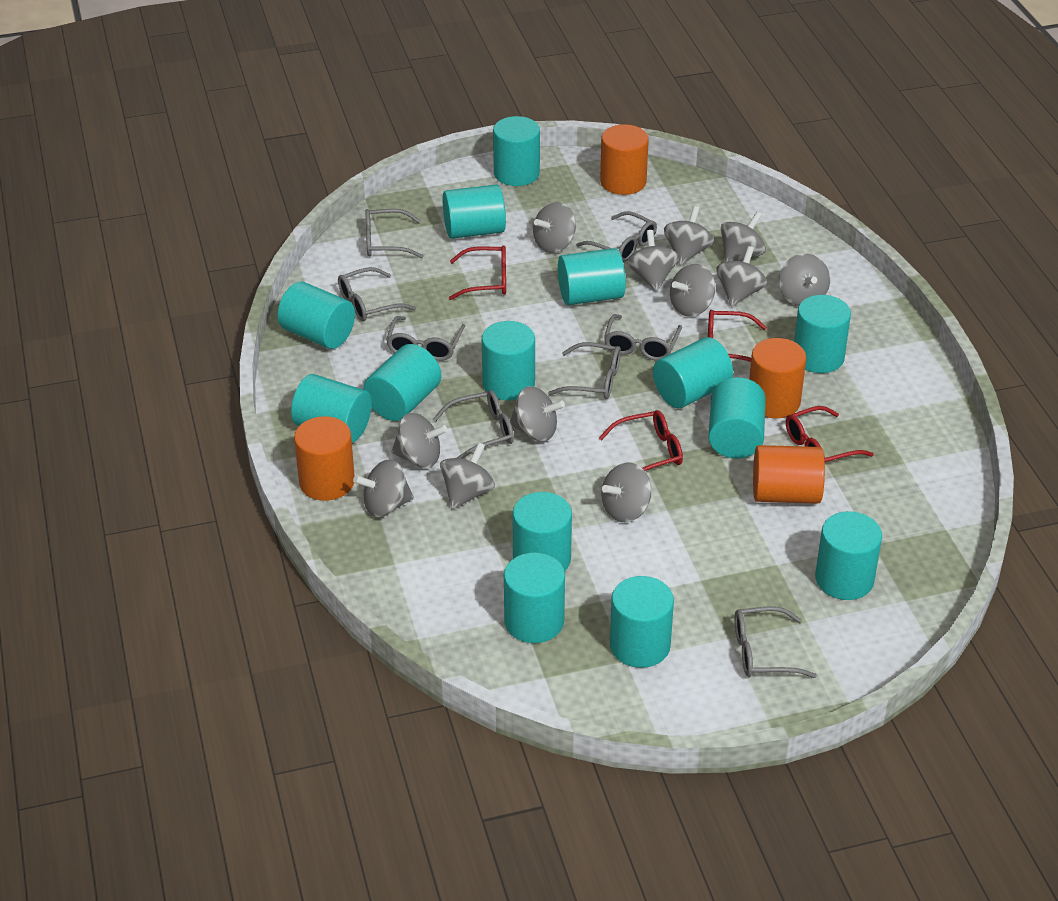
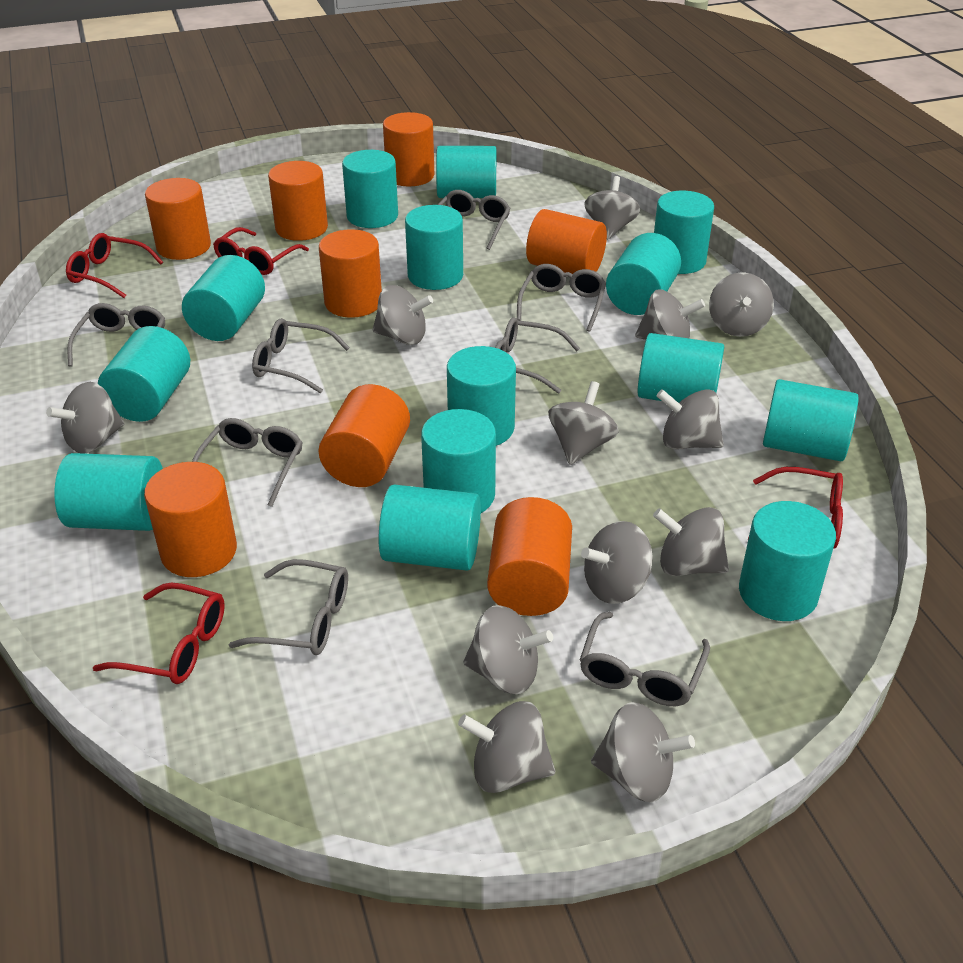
orange cylinder: [294,416,355,501] [600,124,649,195] [749,338,806,418] [753,445,825,504] = 4 -> [144,462,237,577] [145,178,211,260] [268,161,328,241] [319,229,382,318] [319,384,410,487] [383,112,434,186] [487,497,572,616] [526,209,607,274] = 8

